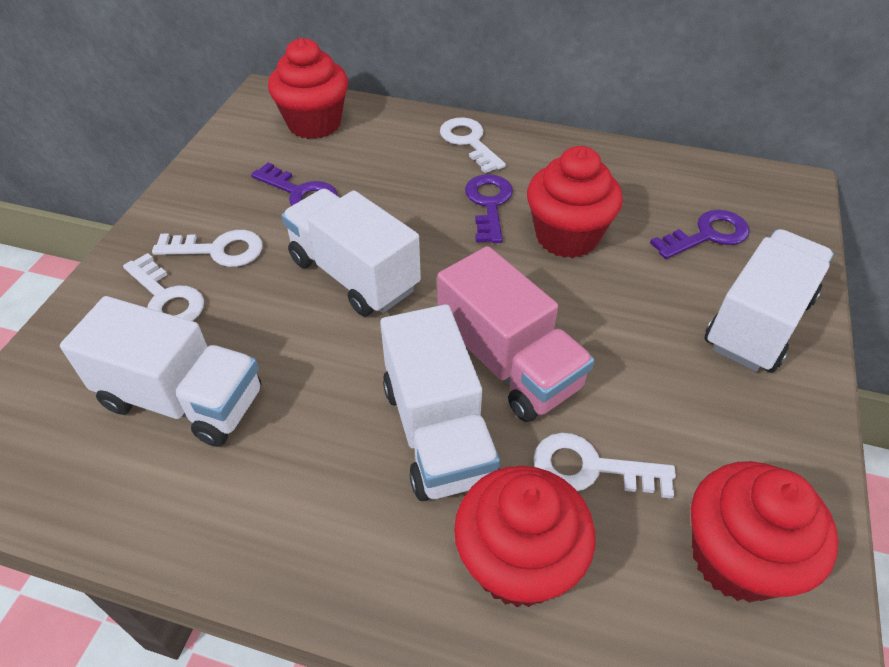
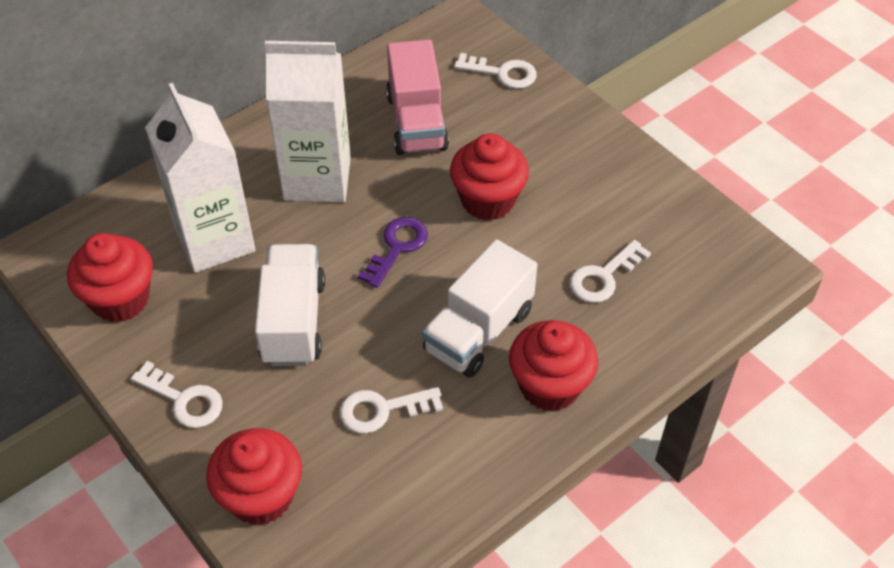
purple key: [251,162,338,206] [465,174,513,243] [650,210,750,259] = 3 -> [358,217,428,288] = 1
white carton: none = 0 -> [145,83,255,273] [265,41,351,202] = 2
white truck: [60,296,261,447] [282,189,421,316] [380,304,500,501] [705,229,834,373] = 4 -> [255,244,325,366] [422,239,537,377] = 2

